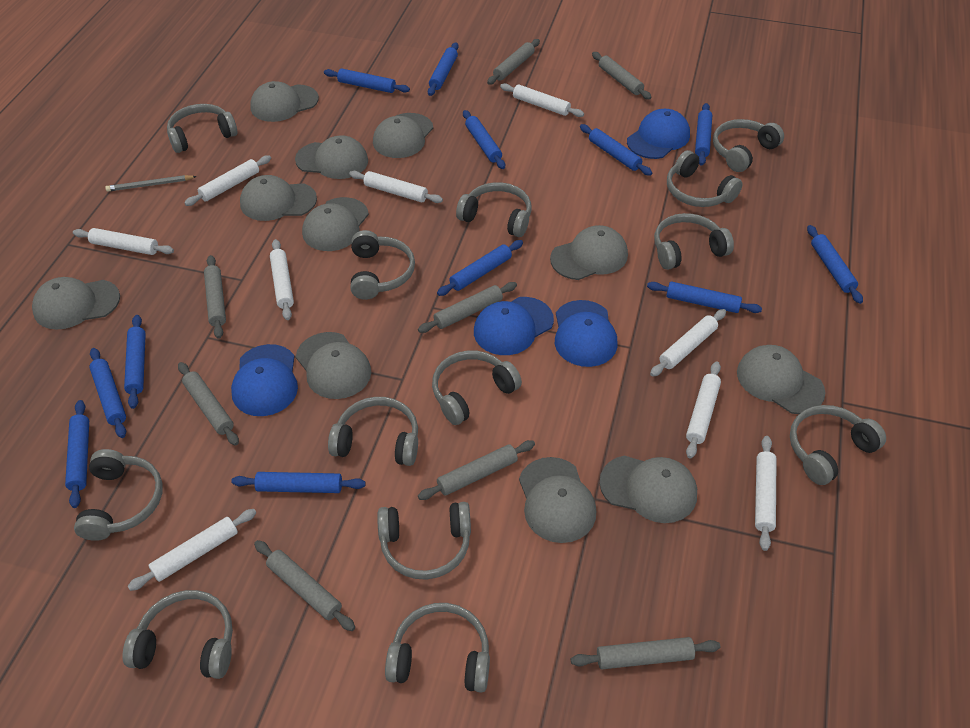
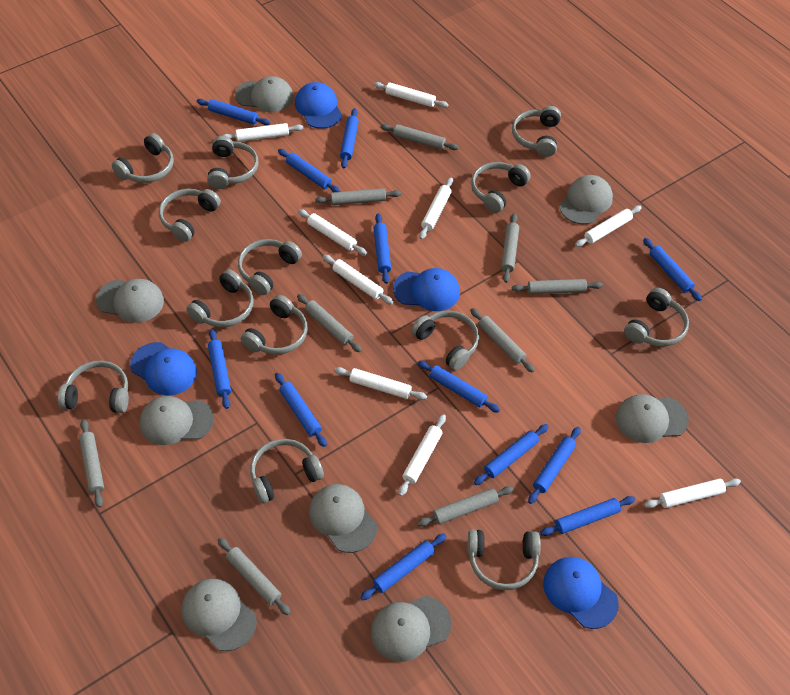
grey cap: [32,277,120,330] [240,175,317,221] [250,81,319,122] [295,136,368,179] [296,332,371,399] [302,197,369,251] [373,113,433,158] [519,457,596,543] [550,225,628,280] [599,456,697,523] [737,345,826,414] = 11 -> [96,279,164,323] [140,396,214,445] [182,579,257,651] [235,76,294,112] [309,484,377,553] [371,596,451,662] [559,175,613,224] [616,394,689,443] = 8
grey pencil: [105,175,197,192] = 1 -> none = 0
grey rolling pin: [178,362,239,446] [204,255,226,339] [254,540,355,631] [418,282,517,333] [418,440,535,500] [487,39,540,85] [571,637,720,669] [592,52,652,100] = 8 -> [79,419,104,508] [218,538,291,615] [297,294,362,352] [315,188,401,205] [381,124,459,150] [417,486,514,527] [471,308,535,373] [501,213,519,283] [512,279,603,294] = 9

